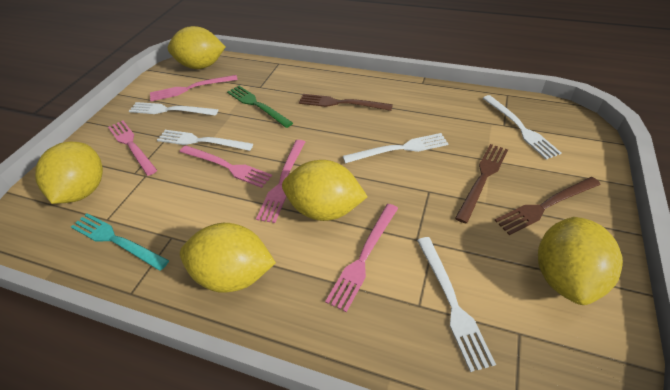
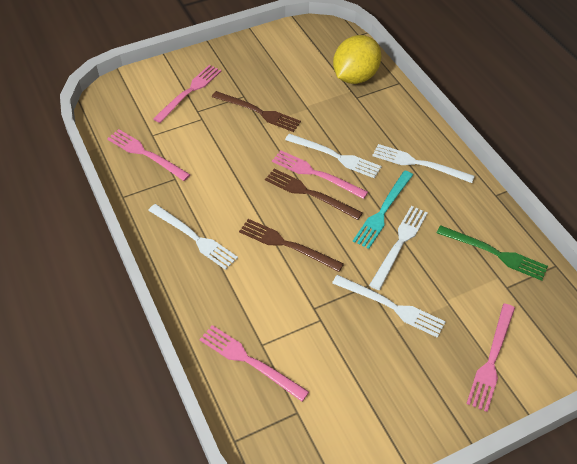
yellow lemon: [35,141,103,204] [168,26,225,69] [180,223,276,293] [282,160,368,221] [538,217,623,305] = 5 -> [333,35,381,84] = 1

